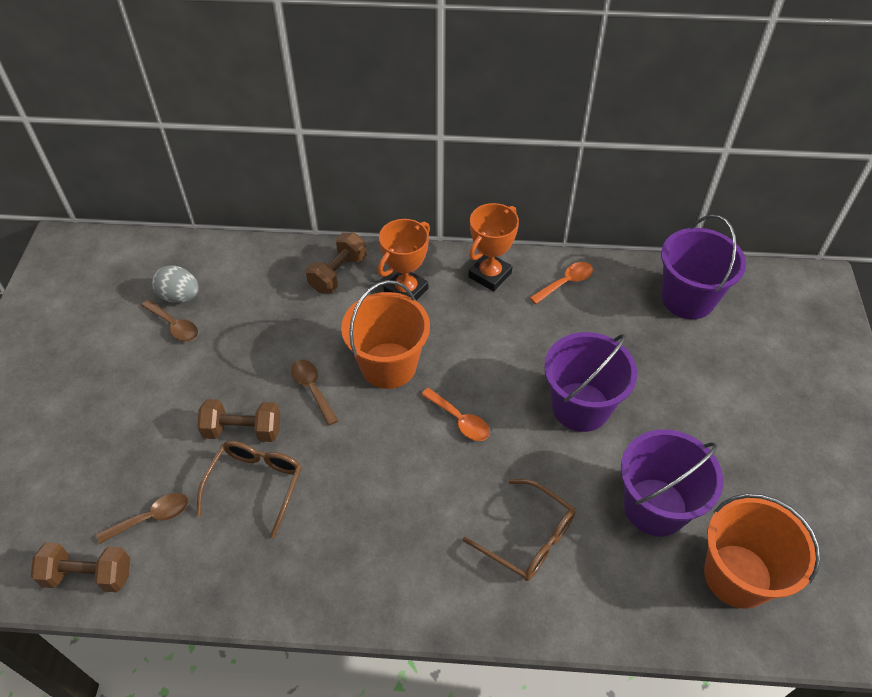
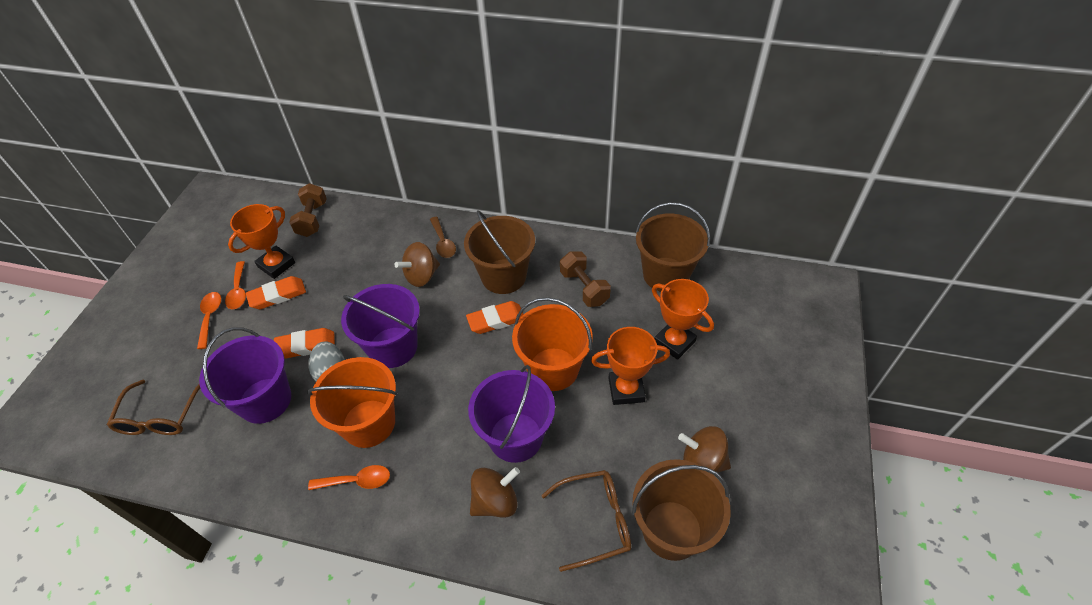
brown bucket: none = 0 -> [464,210,535,294] [632,459,731,561] [636,202,710,292] = 3
brown dumbbell: [31,542,130,592] [197,399,281,442] [306,233,367,293] = 3 -> [289,183,327,237] [560,251,611,307] = 2
brown spinning top: none = 0 -> [394,242,440,287] [470,467,520,518] [678,426,731,473] = 3
brown spoon: [96,493,189,544] [141,299,198,342] [291,360,339,426] = 3 -> [430,217,456,258] = 1
orange eraser: none = 0 -> [246,276,306,309] [274,328,335,359] [466,301,524,334] = 3
orange spoon: [421,388,490,441] [530,262,593,304] = 2 -> [197,292,221,349] [225,261,246,309] [308,465,390,490] = 3
orange trophy: [378,219,430,300] [468,203,519,291] = 2 -> [228,204,295,279] [591,327,670,405] [652,279,714,360] = 3

